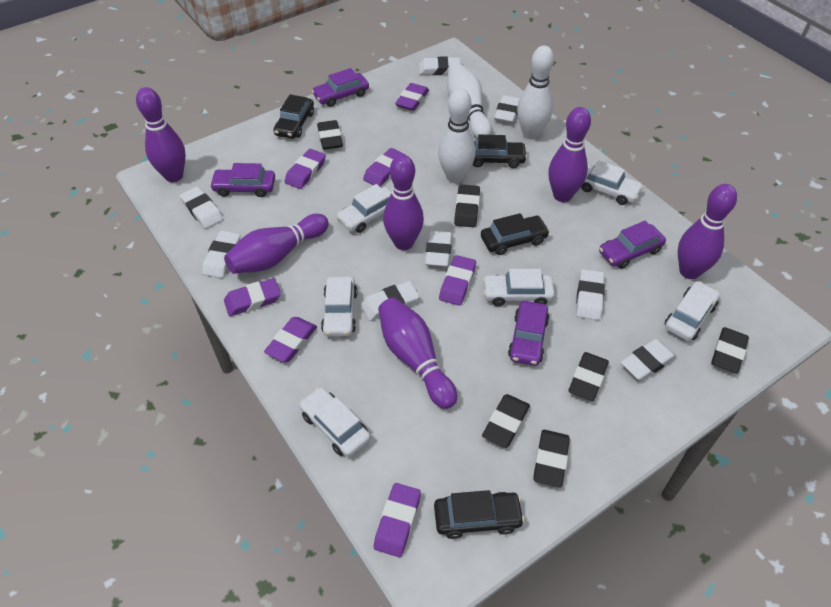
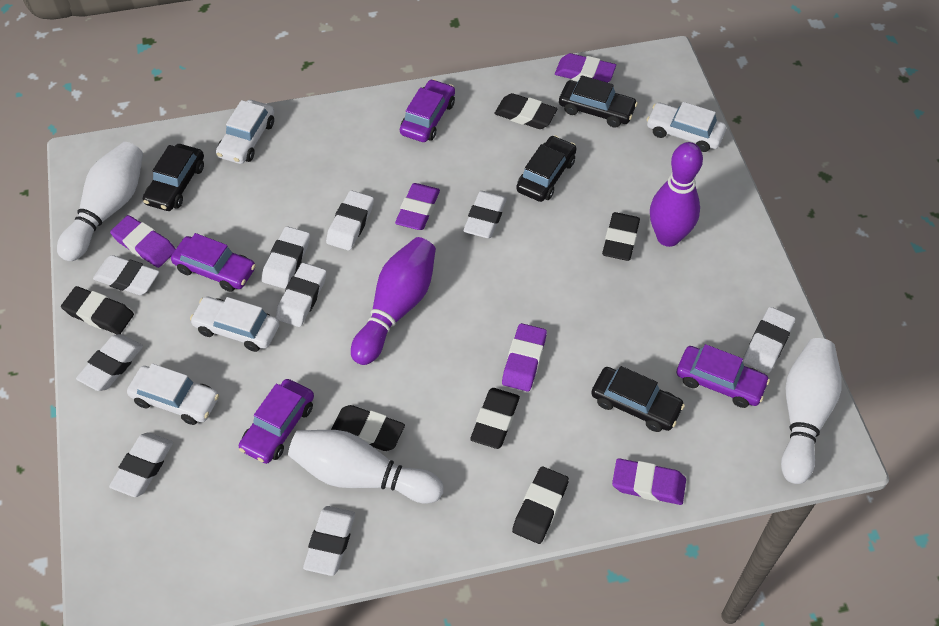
purple bowling pin: [136,87,186,182] [224,214,329,274] [378,297,457,409] [383,155,424,250] [548,107,591,202] [678,184,737,279] = 6 -> [351,237,436,365] [650,142,703,247] = 2
purple eraser: [224,278,281,316] [264,317,317,362] [285,149,326,189] [363,148,406,186] [374,483,421,557] [395,83,429,111] [439,255,476,306] = 7 -> [110,215,176,268] [395,183,440,230] [502,323,547,392] [555,53,616,83] [612,458,686,505] = 5
white car: [299,387,371,457] [321,276,357,337] [336,184,391,233] [483,269,555,306] [581,160,643,205] [665,281,720,341] = 6 -> [127,364,219,425] [190,296,280,352] [216,100,274,164] [647,102,726,152] = 4
white eraser: [180,186,223,229] [202,230,241,278] [361,281,419,321] [419,57,461,75] [425,231,452,267] [494,95,520,124] [576,269,605,320] [621,339,676,381] = 8 -> [76,334,143,391] [93,255,159,295] [109,432,173,497] [262,226,310,289] [276,263,326,327] [303,506,355,576] [326,190,374,251] [463,191,507,238] [743,307,795,373] = 9

